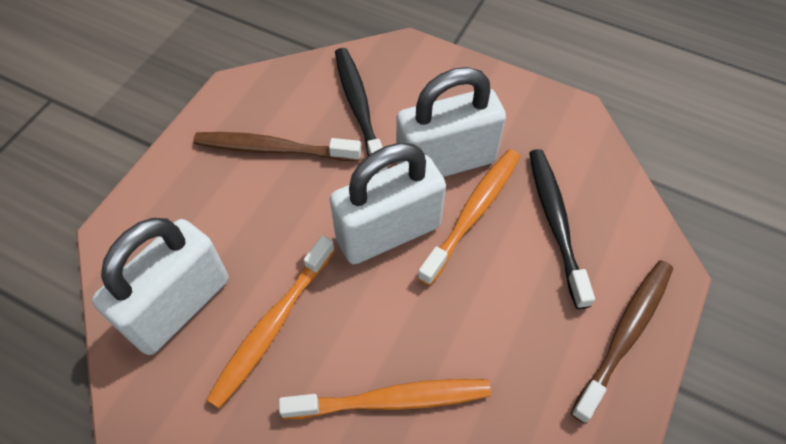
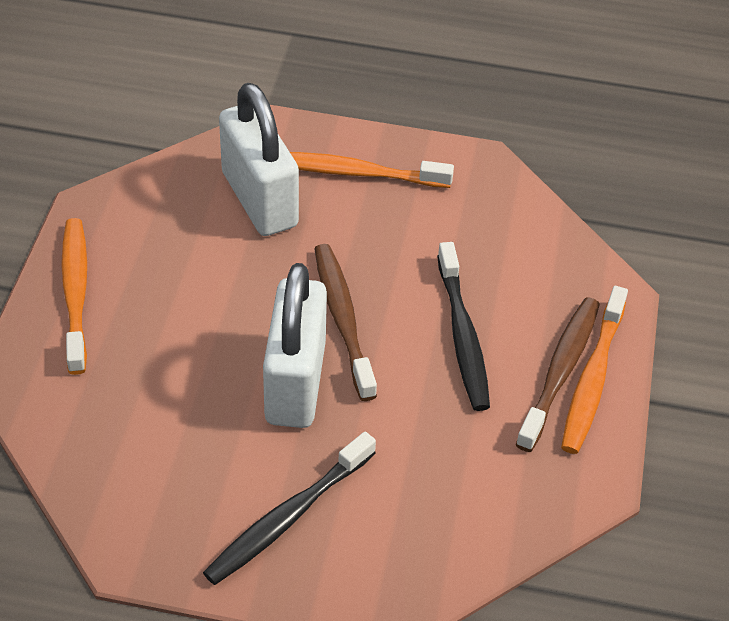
white padlock: [92,218,229,355] [330,143,446,264] [396,67,506,177] = 3 -> [219,83,299,236] [263,263,327,428] = 2

